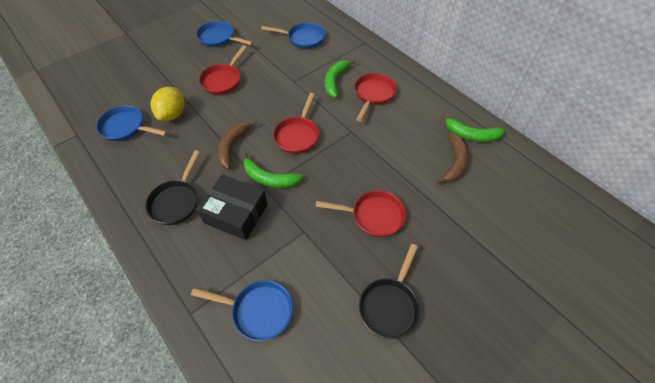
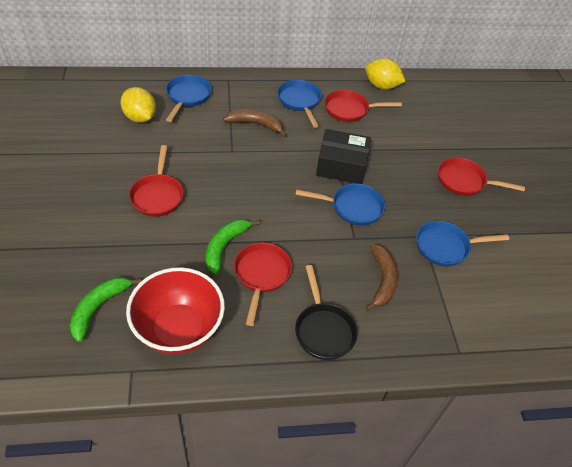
black pan: [145,150,200,225] [359,244,420,339] = 2 -> [295,265,358,360] = 1
green banana: [243,152,303,188] [325,60,356,98] [441,113,505,142] = 3 -> [70,277,141,342] [206,219,260,275] = 2
red bowl: none = 0 -> [126,267,225,354] = 1
yellow lemon: [151,87,185,121] = 1 -> [120,87,156,123] [365,58,406,89] = 2

